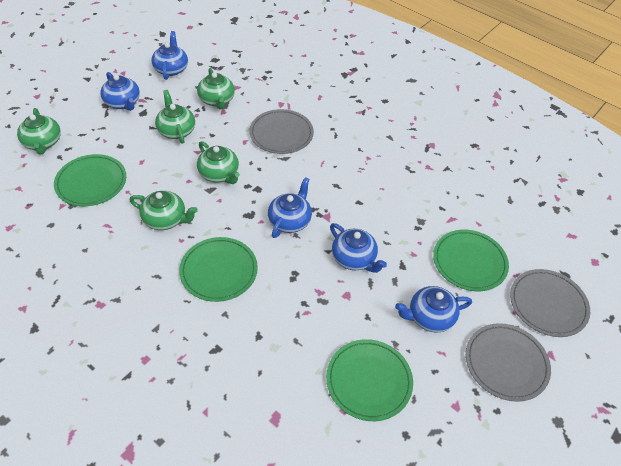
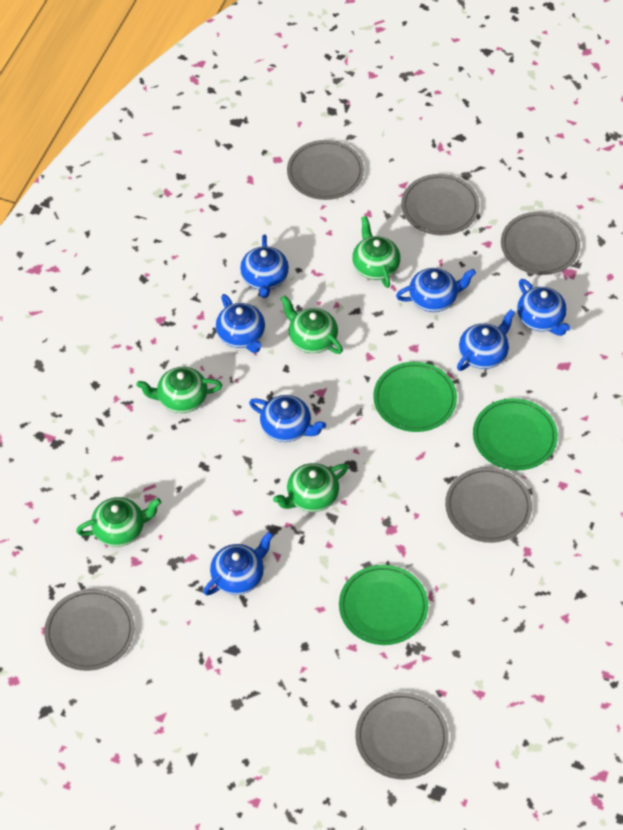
blue teapot: [100,72,140,111] [151,31,188,80] [268,177,312,238] [330,223,387,273] [395,286,472,332] = 5 -> [203,532,273,596] [216,294,265,353] [240,234,289,298] [249,395,326,442] [396,268,476,312] [457,309,515,371] [517,279,571,336] = 7
green plate: [54,154,126,206] [179,237,258,302] [326,339,413,421] [433,230,509,291] = 4 -> [339,565,428,645] [373,362,457,432] [473,398,558,471] = 3
grey plate: [249,109,314,154] [466,323,551,402] [510,269,590,337] = 3 -> [44,589,134,671] [287,140,364,200] [355,692,449,780] [401,174,479,235] [445,467,532,543] [501,212,580,275] = 6

